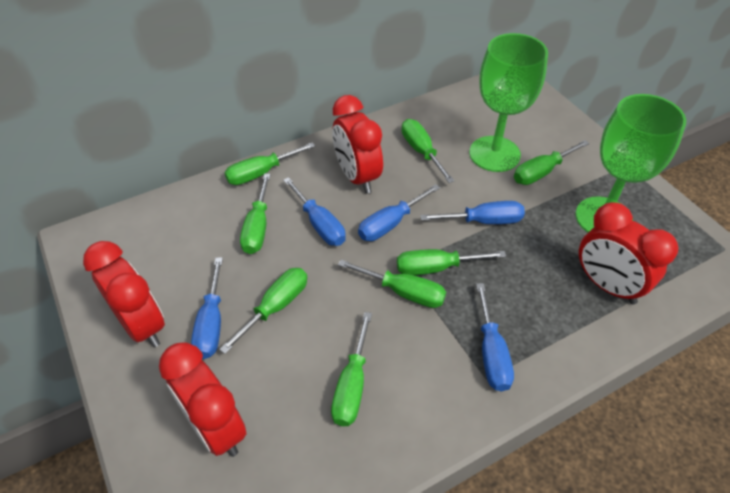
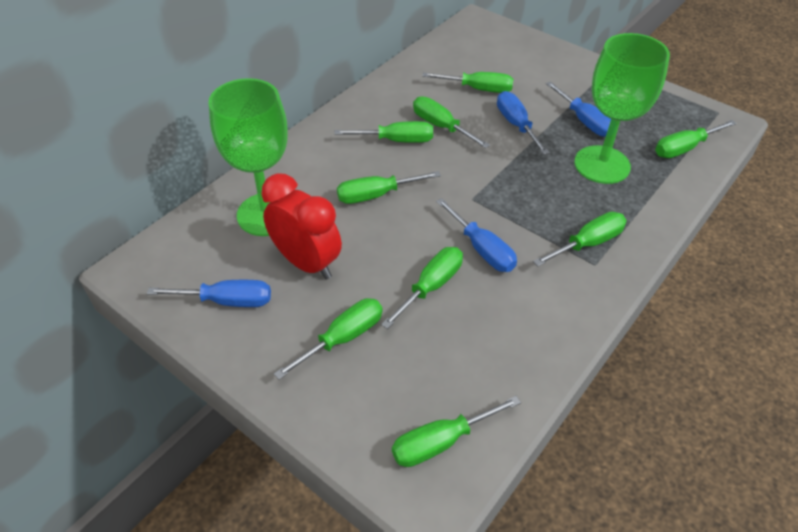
blue screwdriver: [191,258,223,359] [283,177,346,246] [358,184,440,241] [420,201,525,224] [476,283,514,391] = 5 -> [147,280,271,307] [436,198,517,272] [497,91,550,155] [546,81,611,137] = 4
green screwdriver: [219,268,307,354] [224,142,315,185] [240,173,271,254] [331,312,372,426] [338,260,446,308] [397,249,506,275] [402,119,455,183] [514,140,589,185] = 8 -> [274,298,383,380] [334,121,433,143] [337,171,441,204] [381,247,463,329] [392,396,521,467] [413,96,490,148] [422,72,513,93] [533,212,627,267] [655,120,737,158] = 9
red clock: [83,241,165,347] [159,342,247,457] [332,95,383,194] [579,202,678,304] = 4 -> [262,173,342,279] = 1

